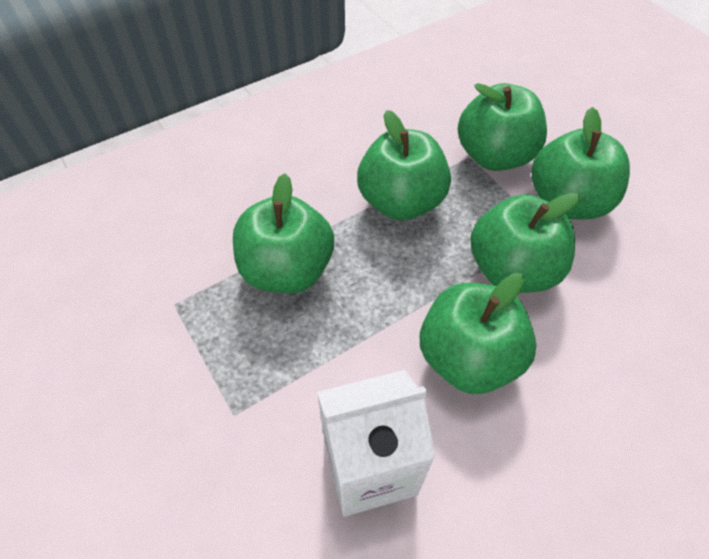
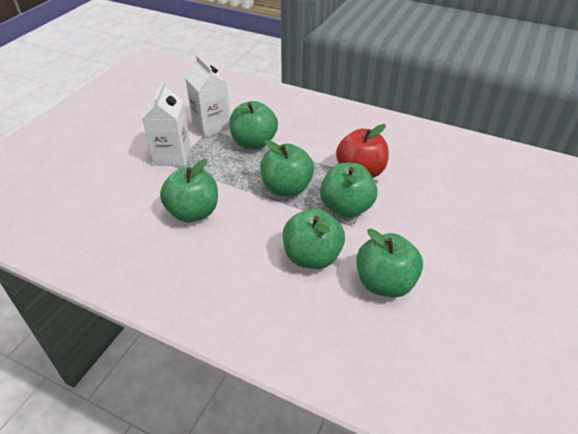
red apple: none = 0 -> [336,124,389,178] = 1
white carton: [317,370,435,517] = 1 -> [142,81,191,166] [185,55,230,137] = 2

